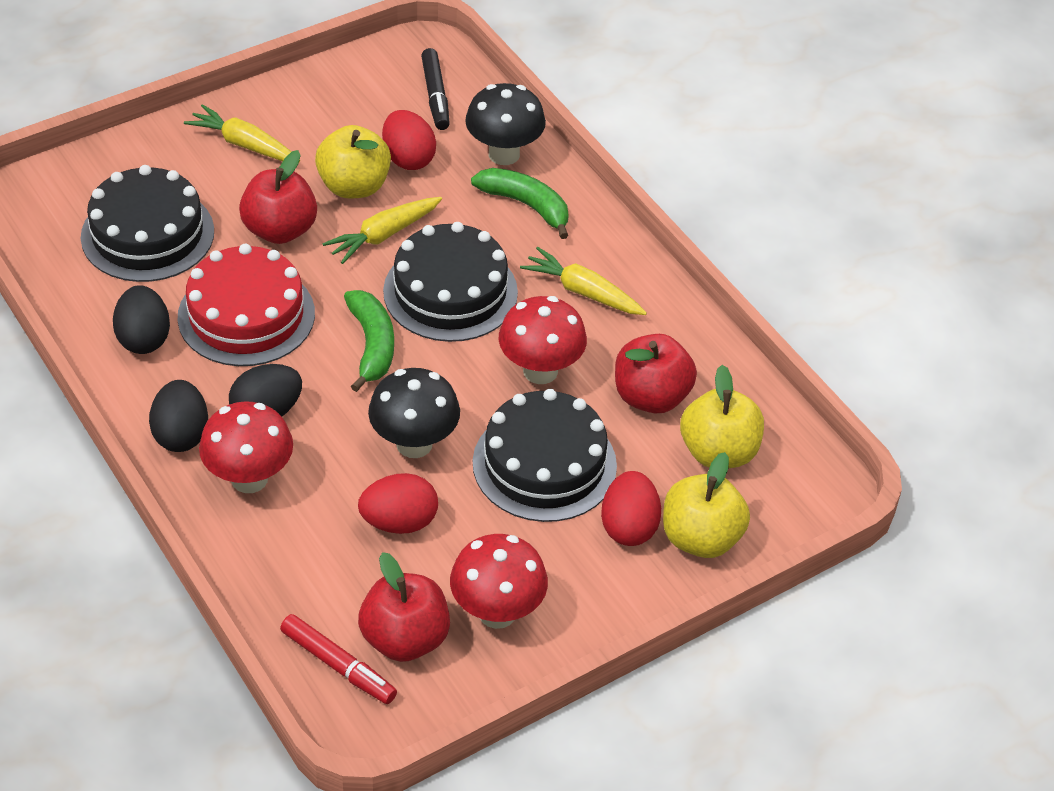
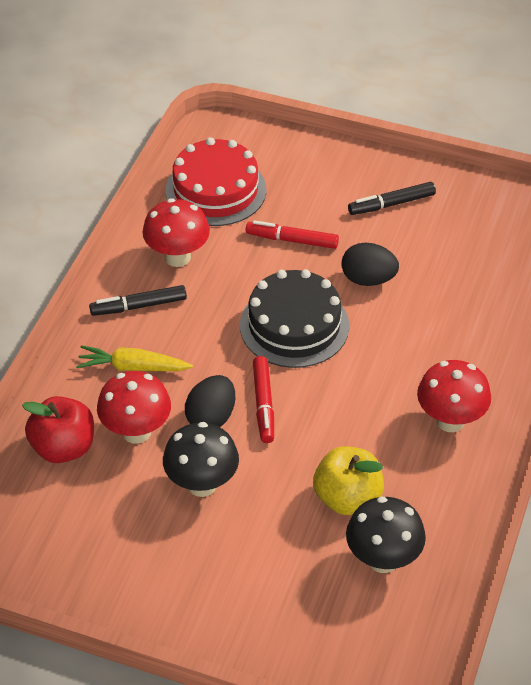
black cake: [81,165,214,282] [383,222,518,342] [473,389,617,522] = 3 -> [240,269,349,368] = 1
black egg: [113,285,170,354] [149,380,208,452] [229,364,302,417] = 3 -> [185,375,235,427] [342,242,399,286] = 2
black marker: [421,48,450,130] = 1 -> [89,285,187,316] [348,182,436,215] = 2
green banana: [344,290,394,392] [471,168,569,239] = 2 -> none = 0
red apple: [239,150,317,244] [358,552,450,662] [615,334,697,413] = 3 -> [22,396,94,463] = 1
red egg: [358,473,438,534] [382,110,436,170] [601,471,661,546] = 3 -> none = 0
red marker: [280,614,397,704] = 1 -> [246,220,339,249] [253,356,274,443] = 2
yellow apple: [315,125,391,199] [663,452,750,558] [680,365,764,468] = 3 -> [313,446,384,515] = 1
yellow carrot: [184,104,300,162] [322,197,442,264] [520,247,647,315] = 3 -> [76,345,193,371] = 1

